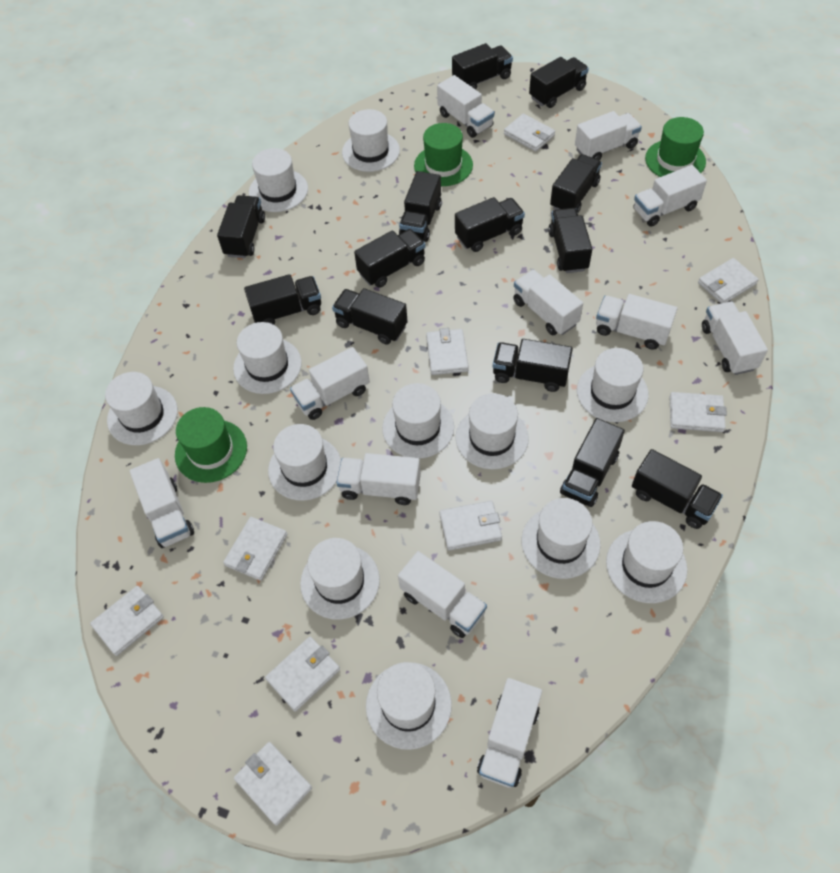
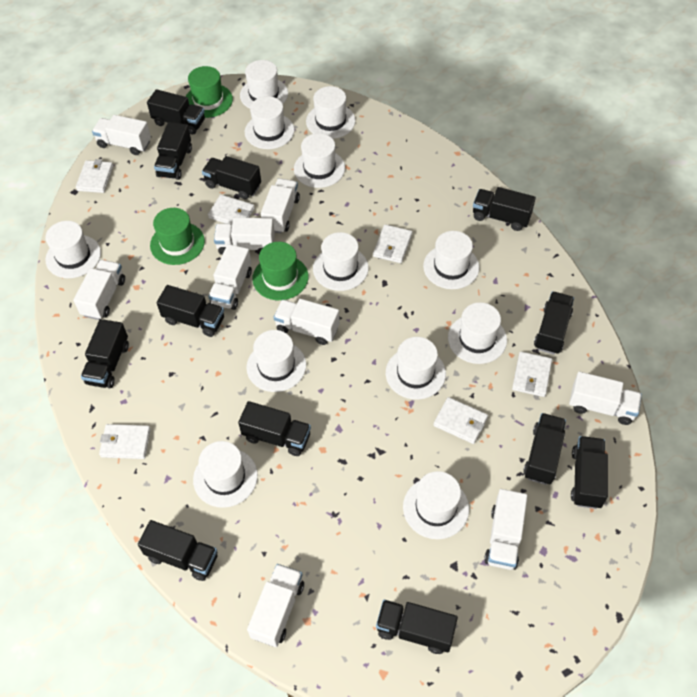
black truck: [217,195,265,258] [244,274,321,325] [332,288,408,345] [354,229,426,288] [399,171,442,242] [452,43,513,90] [455,197,525,252] [493,339,573,392] [529,57,589,108] [548,208,592,273] [550,154,602,212] [560,418,625,507] [632,449,723,529] = 13 -> [81,319,129,388] [138,520,217,581] [147,89,205,135] [154,122,192,180] [157,285,224,337] [202,156,261,199] [238,401,311,456] [376,600,458,654] [473,187,536,231] [523,413,566,485] [534,291,574,355] [571,436,608,509] = 12
white truck: [130,458,194,548] [290,347,370,420] [336,453,421,505] [398,551,487,638] [437,75,494,138] [477,678,542,788] [513,270,583,335] [575,111,642,160] [596,294,677,350] [633,165,707,227] [702,302,768,375] = 11 -> [73,260,125,320] [92,115,151,155] [208,244,252,310] [214,218,275,255] [247,564,304,647] [261,178,300,234] [273,299,340,345] [484,489,527,570] [569,371,642,425] = 9
white wallet: [90,586,164,656] [223,517,287,581] [234,742,312,826] [265,637,340,712] [426,328,469,375] [439,500,502,551] [504,114,555,152] [670,392,727,432] [698,258,759,303] = 9 -> [76,159,113,193] [99,424,151,459] [208,195,255,224] [373,224,412,263] [434,397,488,444] [512,352,552,397] = 6

